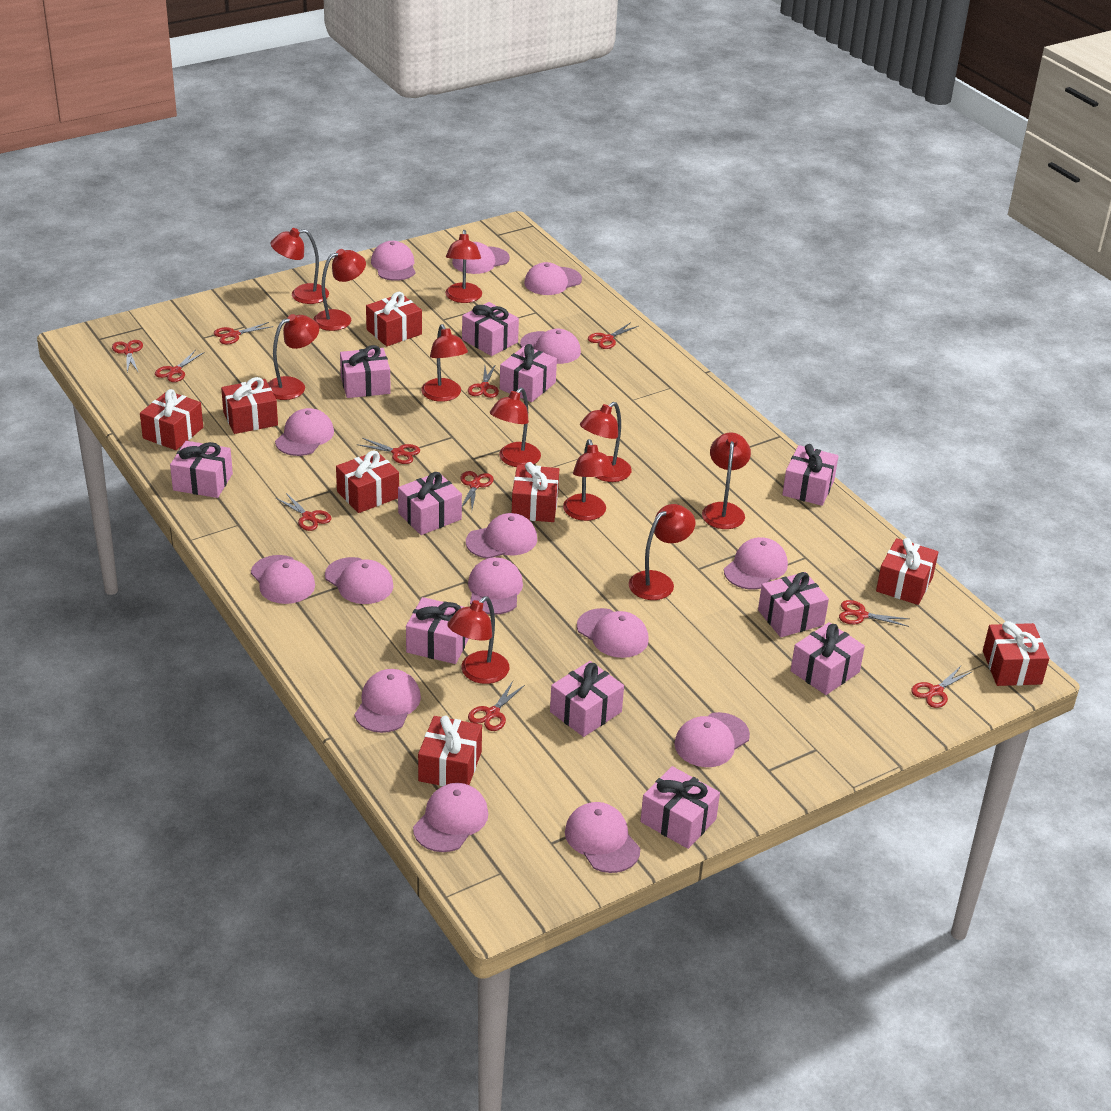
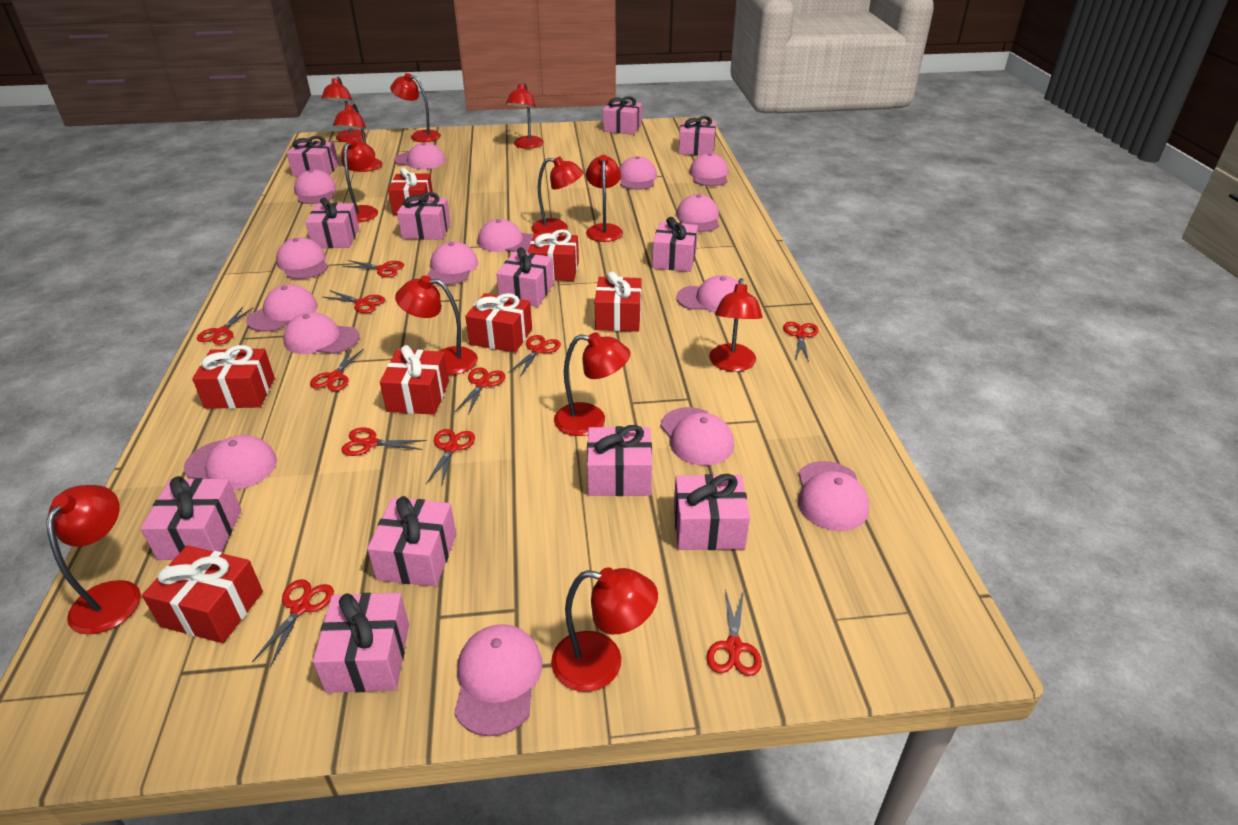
pink gift: [170,441,233,498] [340,345,391,398] [398,472,462,535] [406,597,469,664] [462,302,519,356] [500,344,557,402] [550,661,624,737] [640,766,720,849] [758,572,829,637] [782,444,838,506] [790,622,865,695] = 11 -> [140,476,241,560] [287,136,339,176] [305,198,359,248] [313,593,409,693] [367,496,456,587] [397,192,451,240] [496,247,554,307] [587,425,652,496] [603,96,642,135] [652,217,698,272] [674,474,750,550] [679,116,716,155] = 12
red gift: [140,389,203,450] [221,377,278,434] [336,450,399,513] [366,292,422,346] [418,716,482,786] [512,462,559,522] [876,538,939,605] [983,621,1049,686] = 8 -> [142,545,263,643] [192,345,275,409] [380,345,449,415] [388,168,434,215] [465,293,532,353] [528,229,579,281] [595,272,642,332] = 7
red lamp: [268,314,319,400] [270,228,329,304] [313,249,366,331] [421,324,468,402] [445,230,482,303] [447,596,509,684] [490,388,541,467] [563,439,615,521] [580,402,632,482] [629,504,695,600] [702,433,751,529] = 11 -> [46,485,141,634] [322,76,366,142] [333,102,382,172] [342,138,378,222] [390,73,441,142] [395,275,478,375] [506,82,544,149] [531,157,584,235] [551,567,658,692] [554,332,630,436] [586,155,623,242] [709,278,762,372] = 12

